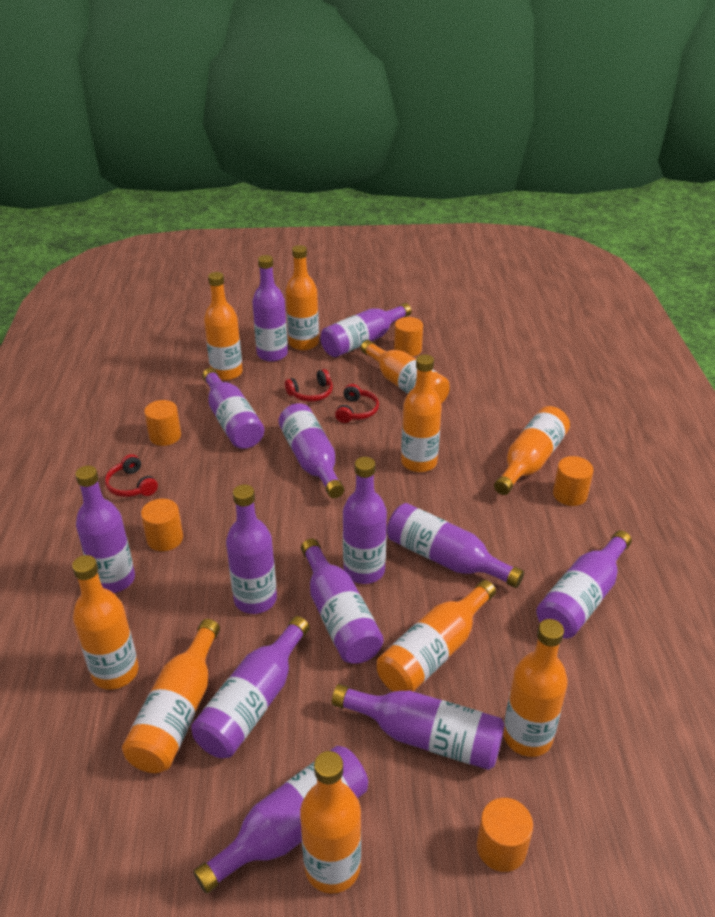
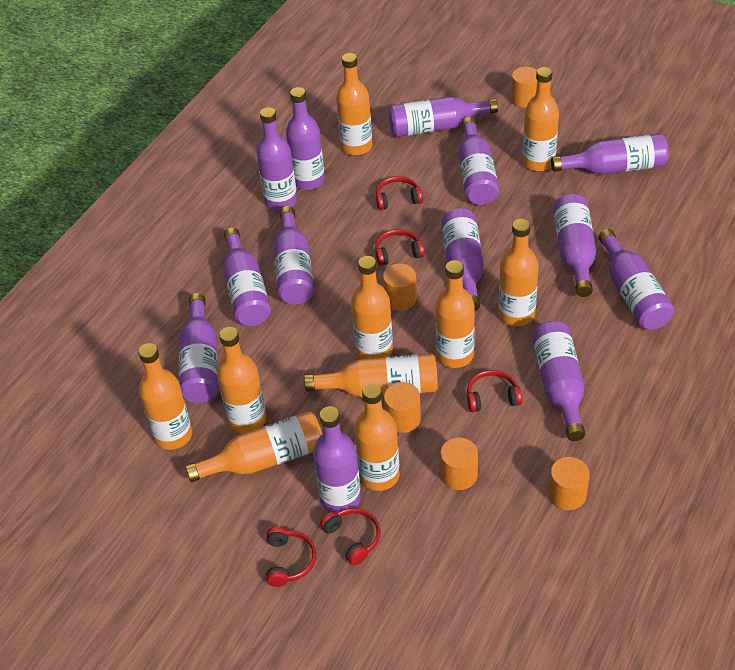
red headphones: [105,454,158,497] [285,369,333,402] [335,384,379,423] = 3 -> [266,527,316,587] [320,508,381,565] [375,229,425,266] [376,176,423,210] [467,370,522,412] = 5

